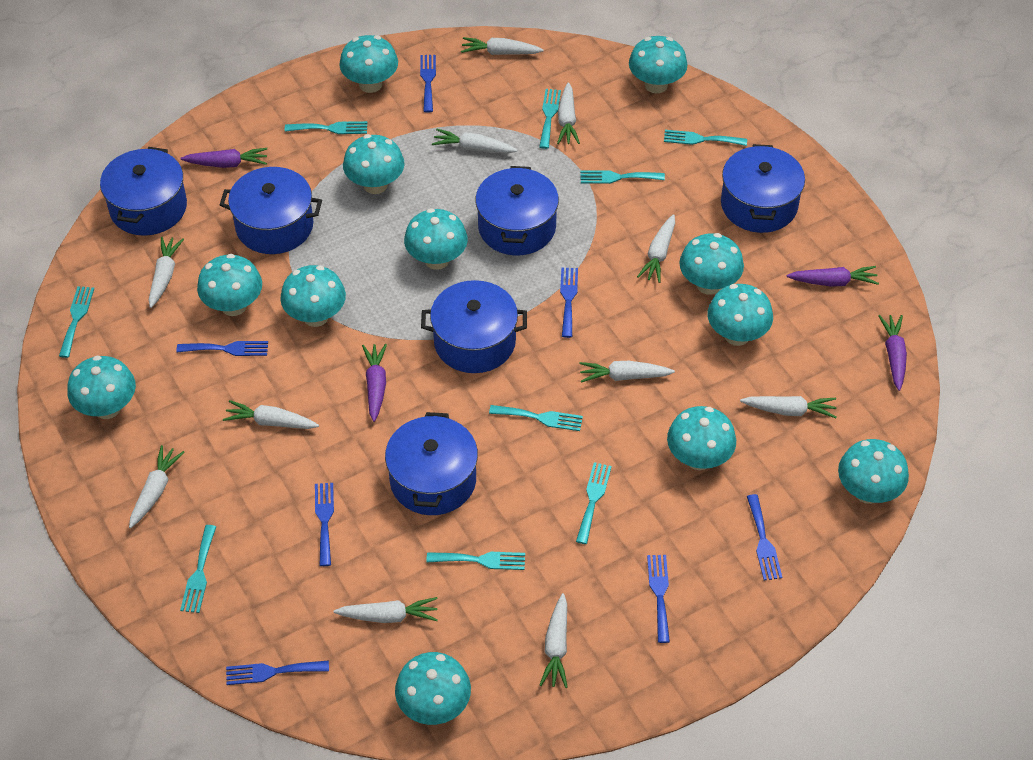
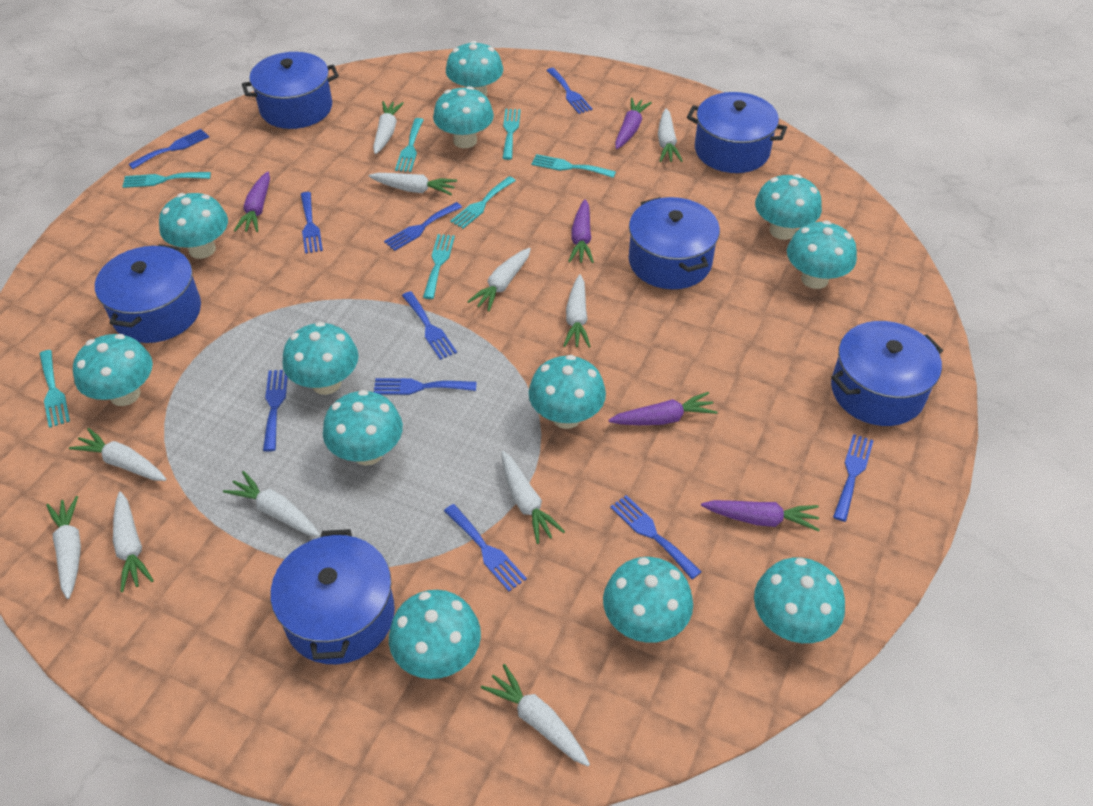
blue fork: [177,341,268,356] [226,661,329,685] [315,483,334,566] [420,55,436,113] [560,268,578,338] [647,555,670,643] [747,494,783,580] = 7 -> [128,129,209,169] [263,370,288,452] [301,192,323,254] [374,378,477,395] [384,202,462,251] [402,291,457,360] [444,504,527,591] [546,68,592,114] [610,495,701,579] [833,434,874,522] = 10
purple carrot: [181,148,267,168] [362,344,387,422] [787,266,879,287] [878,315,907,391] = 4 -> [234,171,270,232] [568,199,594,263] [608,392,717,425] [615,98,652,149] [701,500,820,531] = 5
turquoise fork: [59,286,94,358] [180,525,216,613] [285,121,367,134] [426,552,525,570] [489,405,583,431] [539,89,561,149] [576,462,612,544] [580,170,665,184] [664,130,747,146] = 9 -> [39,350,70,428] [122,172,211,188] [395,118,424,172] [423,234,455,299] [450,176,516,229] [502,109,521,160] [531,154,616,178] = 7

